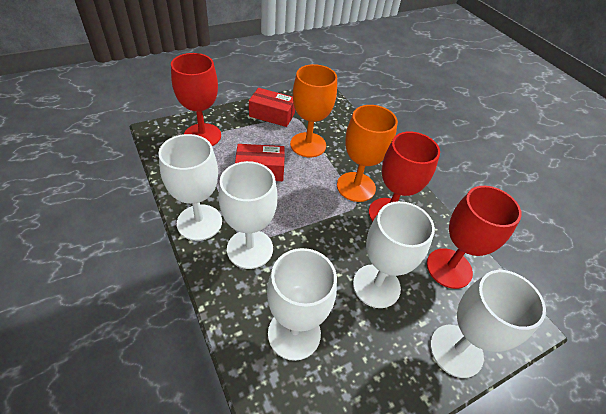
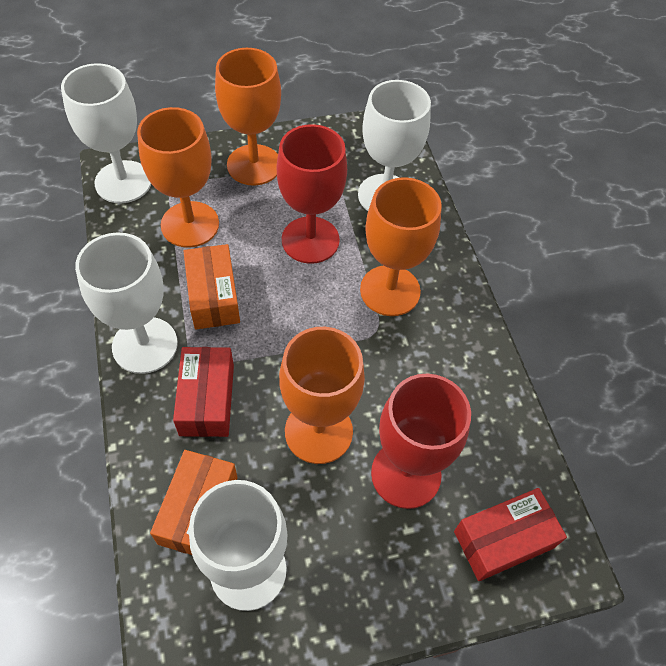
orange box: none = 0 -> [150,450,238,555] [183,244,240,329] = 2
orange goblet: [290,64,337,158] [337,105,398,202] = 2 -> [137,107,219,248] [215,48,281,186] [279,327,365,464] [360,177,442,316] = 4
red goblet: [171,53,221,146] [369,131,440,222] [427,186,522,289] = 3 -> [277,124,347,264] [371,374,471,509] = 2
white goblet: [158,134,222,241] [218,161,277,269] [267,248,337,361] [353,201,435,308] [430,270,546,378] = 5 -> [61,63,151,203] [75,232,178,374] [189,480,287,611] [358,80,431,211] = 4

